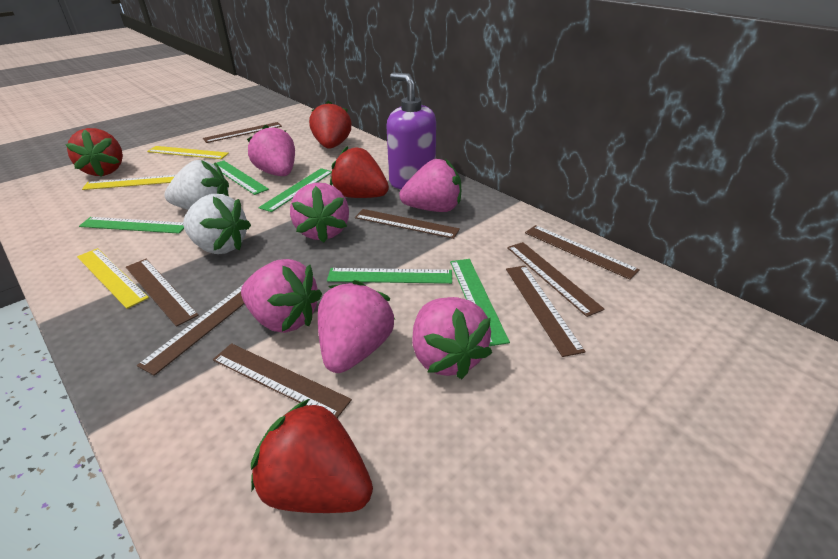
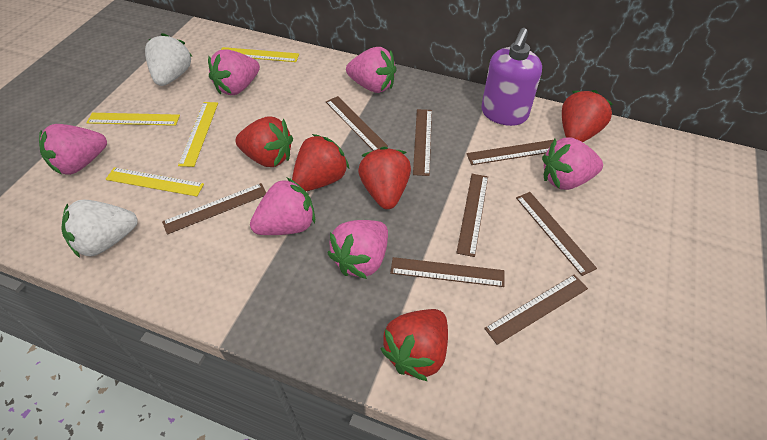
green ruler: [79,217,184,234] [213,160,269,195] [258,168,332,212] [327,268,452,284] [450,259,510,346] = 5 -> none = 0
red strawberry: [65,128,123,177] [251,399,373,513] [309,101,352,149] [330,146,389,198] = 4 -> [235,116,293,167] [292,134,349,191] [358,146,411,209] [380,309,448,381] [562,90,613,142] = 5
yellow ruler: [77,248,149,309] [82,175,176,190] [147,146,229,159] = 3 -> [87,113,180,126] [105,167,204,197] [178,102,218,167] [221,47,299,62] = 4

